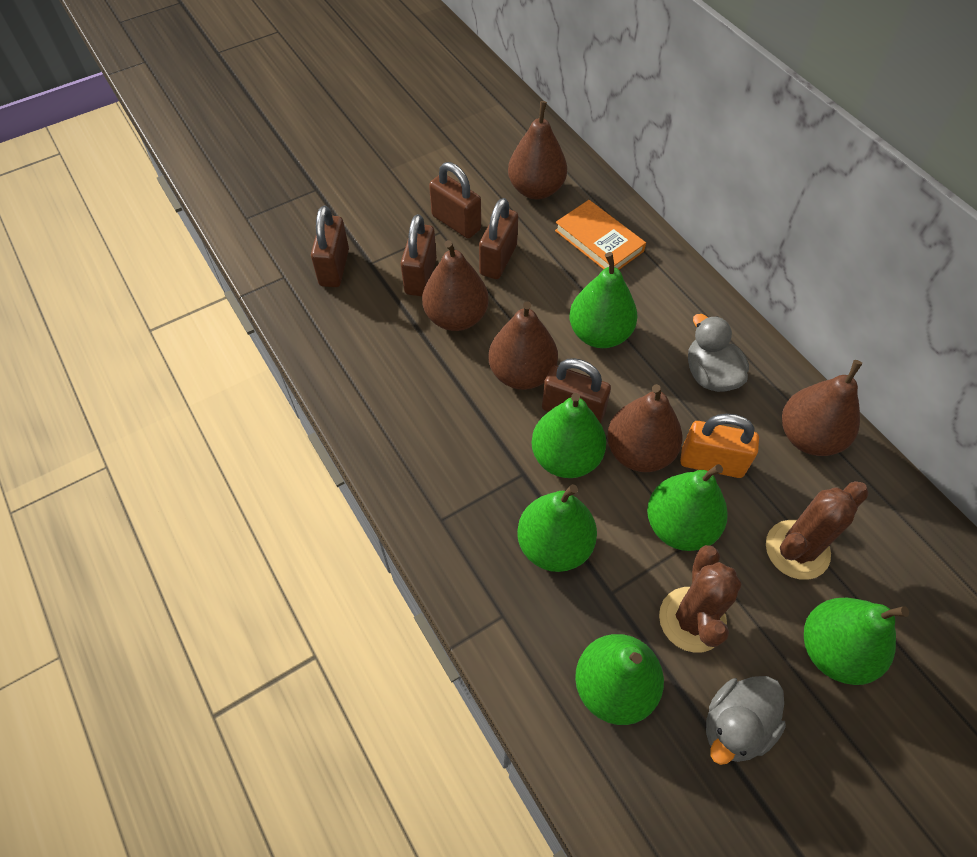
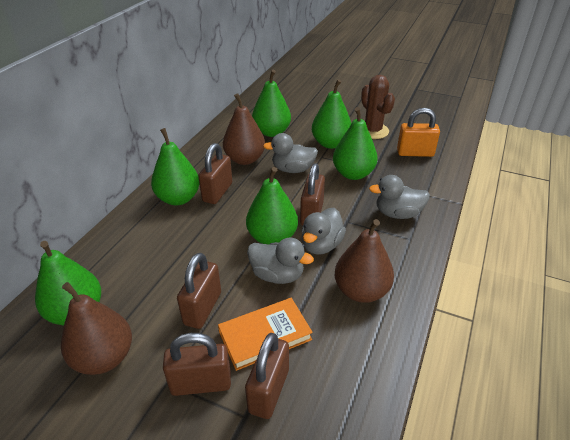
brown cactus: [659,545,742,653] [766,481,869,580] = 2 -> [361,75,395,139] = 1
brown pear: [422,240,489,331] [489,301,558,390] [508,101,567,199] [607,384,682,472] [782,360,862,456] = 5 -> [61,282,132,375] [223,93,265,165] [335,219,394,303] = 3
grey duck: [688,314,749,392] [706,676,786,765] = 2 -> [247,238,314,284] [263,133,318,173] [301,208,346,255] [369,175,430,219] = 4

